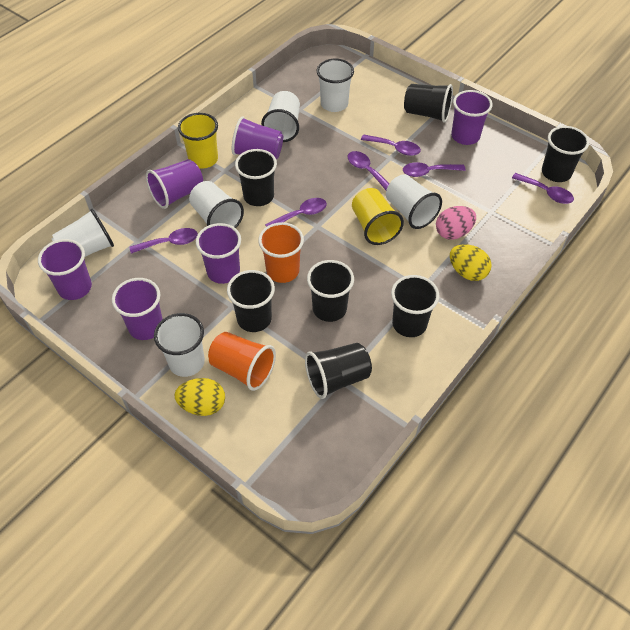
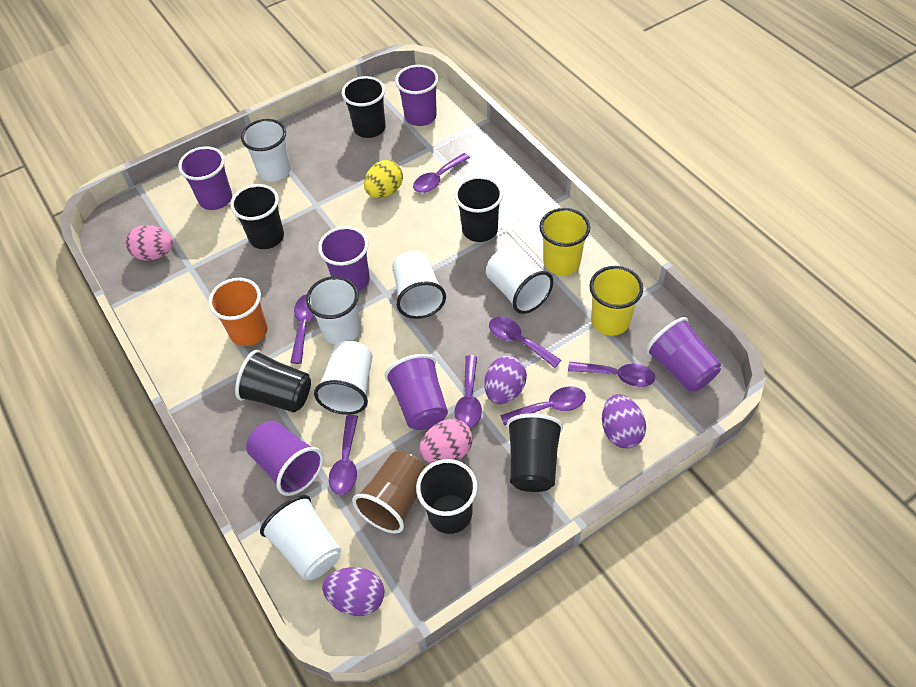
black cup: [227,270,275,332] [235,149,277,206] [305,343,372,399] [307,260,354,322] [391,275,439,337] [404,84,453,123] [542,126,589,182] = 7 -> [231,184,284,249] [235,350,311,412] [342,76,386,138] [416,459,477,534] [454,176,503,242] [507,413,563,492] = 6
brown cup: none = 0 -> [352,451,425,534] = 1
orange cup: [208,332,276,391] [258,222,304,283] = 2 -> [208,278,268,346] = 1
pink egg: [436,206,476,240] = 1 -> [125,225,173,261] [420,419,473,463] = 2
purple egg: none = 0 -> [322,567,385,616] [484,356,527,404] [602,394,646,448] = 3
purple spoon: [129,228,198,254] [265,198,327,227] [348,151,389,190] [361,134,421,156] [403,162,465,177] [512,173,574,204] = 6 -> [290,294,315,364] [329,415,358,495] [413,153,470,193] [455,355,482,428] [489,317,561,368] [500,386,586,426] [568,362,655,387] = 7
yellow egg: [175,378,225,416] [450,244,492,281] = 2 -> [364,160,403,198] = 1

